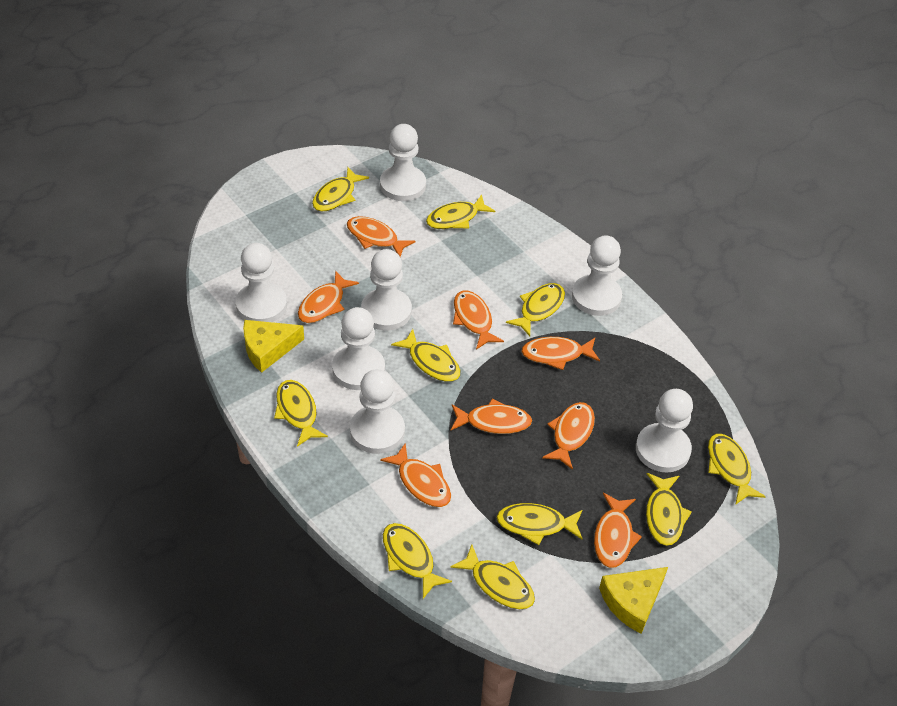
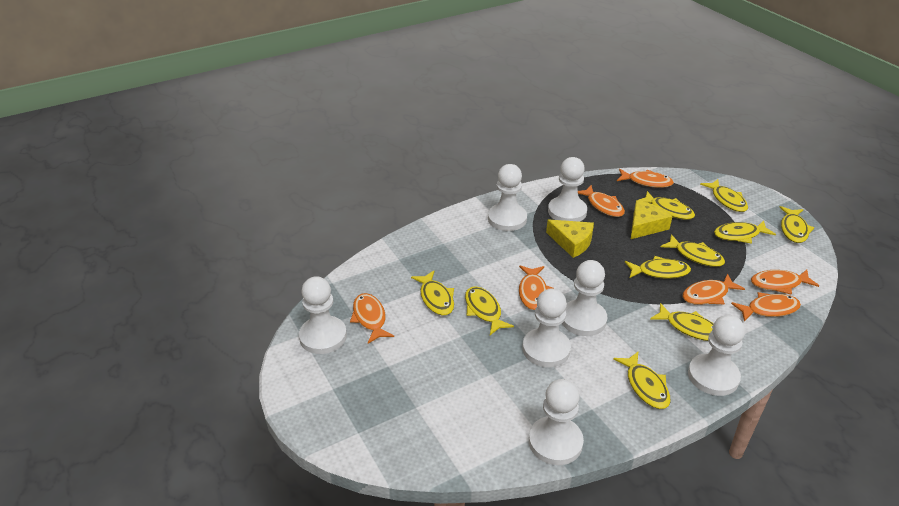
orange fish: [298,270,359,323] [347,216,416,257] [380,443,451,507] [451,399,532,434] [453,290,504,350] [521,337,600,370] [542,402,595,470] [594,493,642,568] = 8 -> [350,293,394,344] [519,266,554,310] [578,185,625,217] [617,169,674,188] [682,274,745,305] [731,292,801,322] [751,270,819,295] = 7

